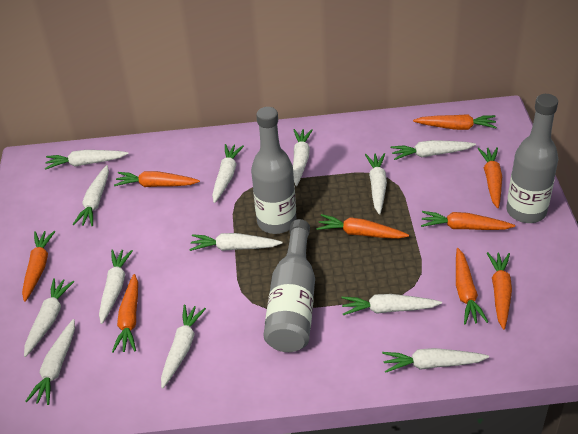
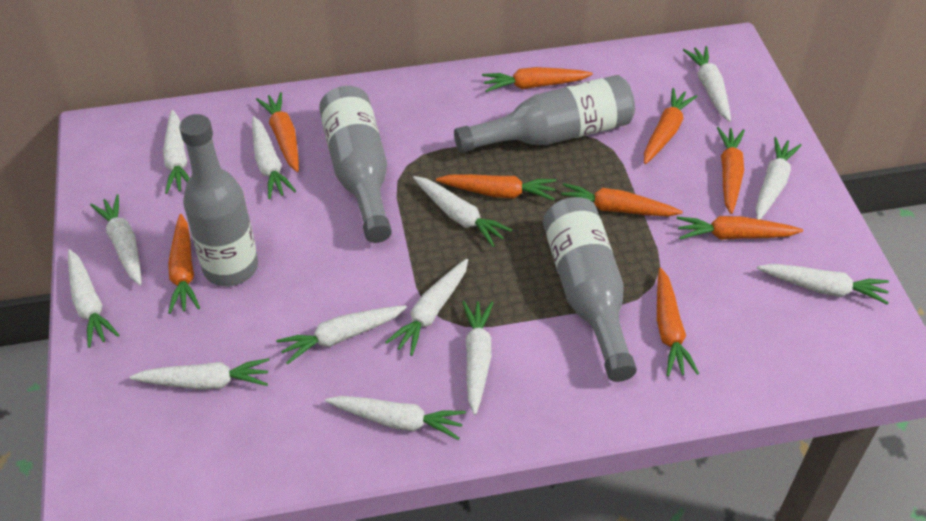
grey bottle: [251,107,296,234] [263,219,315,352] [506,94,558,223] = 3 -> [179,114,258,286] [319,86,392,243] [454,75,635,153] [543,197,637,382] = 4

